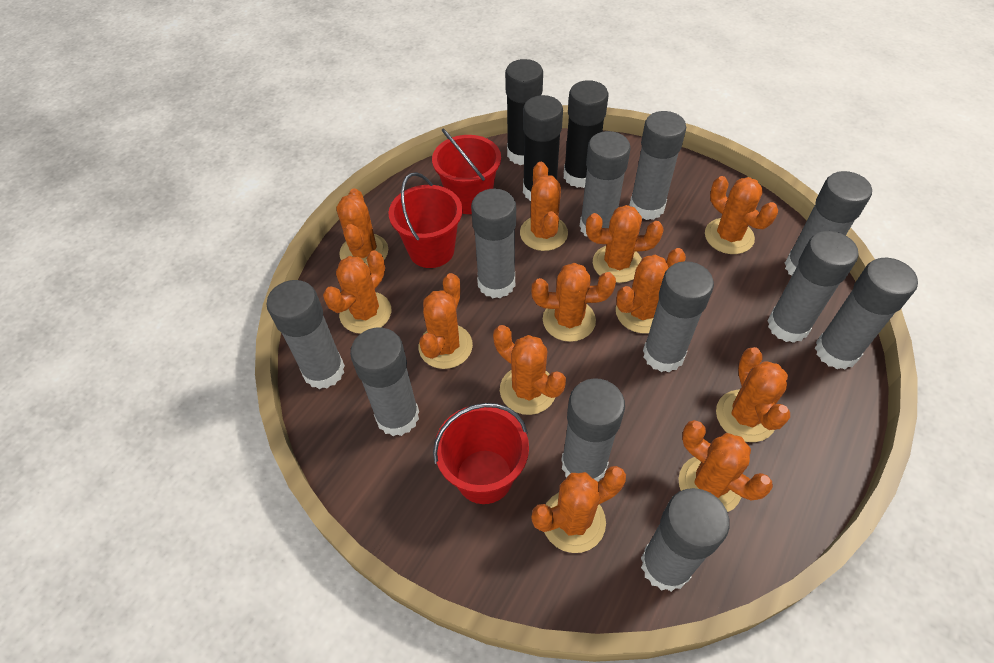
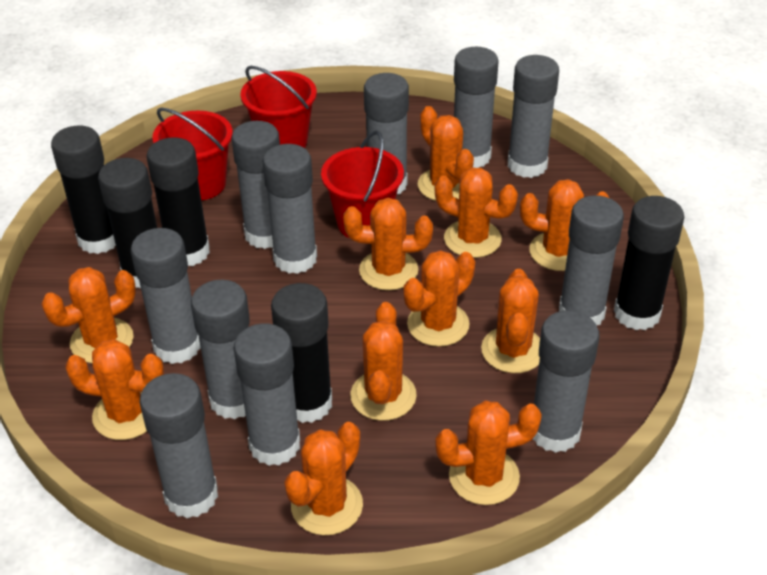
black glue stick: [505,59,543,165] [523,95,563,201] [564,80,609,188] = 3 -> [51,126,116,254] [98,158,157,288] [147,137,210,266] [271,283,332,423] [614,196,685,330] = 5
orange cactus: [323,251,391,334] [336,188,388,266] [419,273,473,369] [493,325,566,415] [520,162,568,251] [532,263,616,342] [532,466,626,553] [586,205,664,283] [616,248,686,333] [678,420,773,512] [705,176,778,254] [716,347,790,442] = 12 -> [41,267,136,363] [65,339,164,440] [284,422,363,535] [343,198,433,290] [350,302,417,421] [403,250,475,347] [418,106,474,201] [435,168,518,258] [435,401,542,505] [481,269,540,373] [520,179,609,271] = 11

